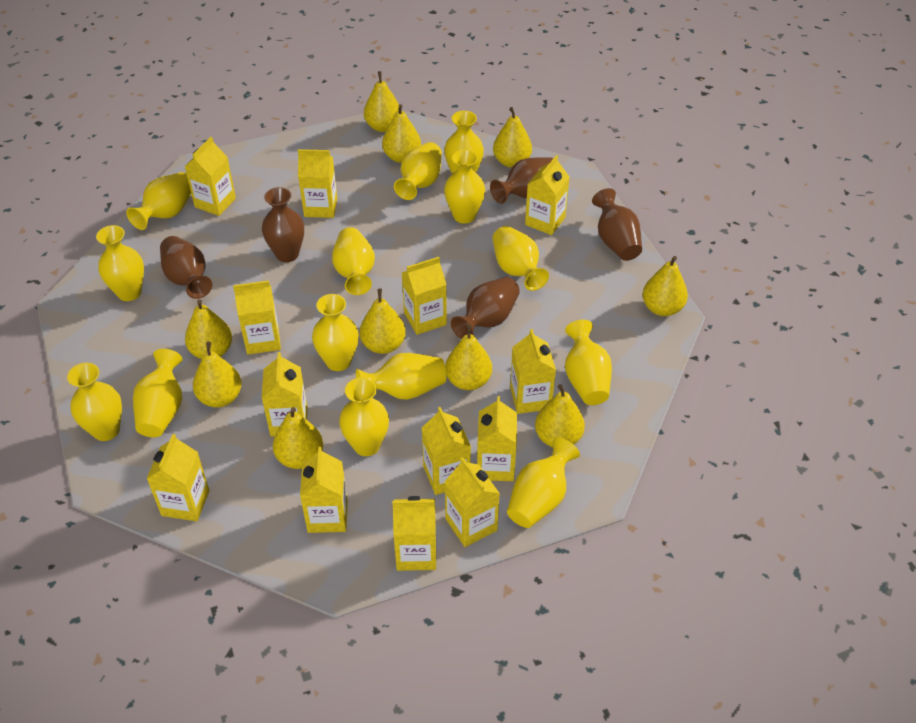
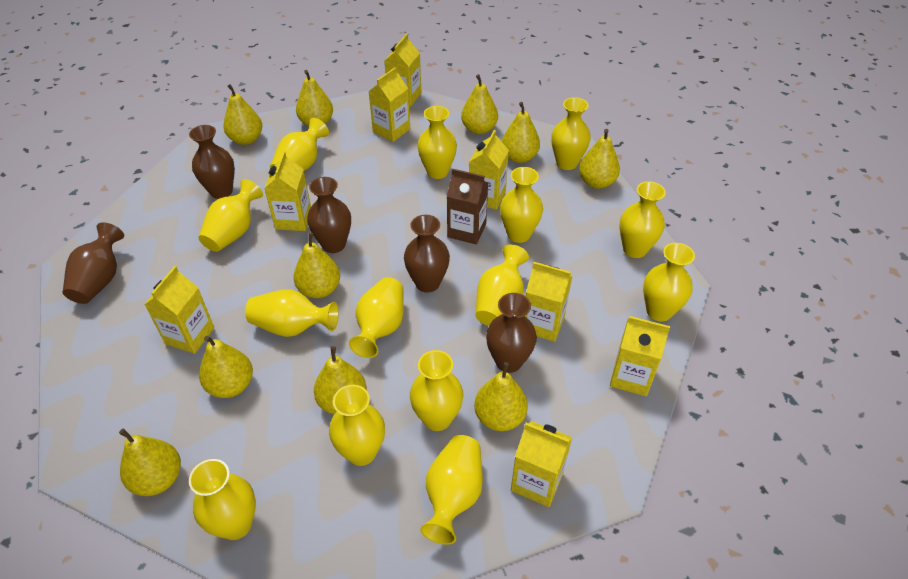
brown carton: none = 0 -> [447,169,488,244] = 1
yellow carton: [146,434,209,521] [185,137,236,216] [233,281,281,354] [262,352,307,437] [298,149,337,218] [300,447,348,533] [392,496,436,571] [402,257,447,335] [422,407,471,495] [444,457,500,547] [477,396,517,481] [510,329,556,414] [525,155,569,235] = 13 -> [145,266,214,354] [264,151,311,231] [368,67,410,142] [384,34,421,107] [469,130,509,210] [511,421,573,507] [525,262,572,342] [610,316,670,396] = 8

